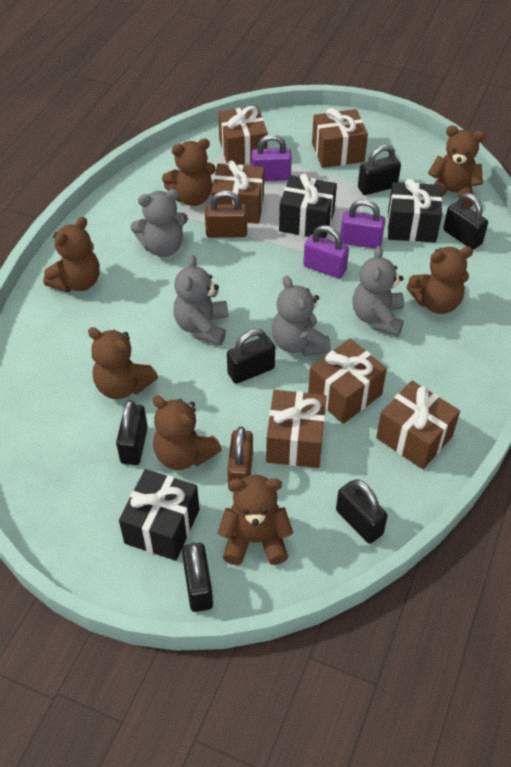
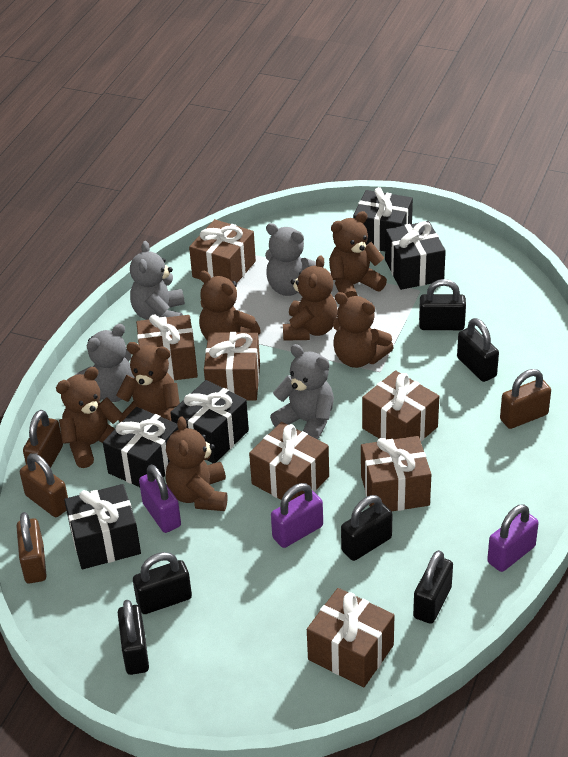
black gift: [119,469,200,561] [279,174,337,239] [388,179,442,242] = 3 -> [64,484,141,569] [103,407,179,487] [170,380,249,463] [353,187,413,251] [385,221,446,290] = 5
brown gift: [211,161,264,224] [218,106,268,165] [266,390,327,468] [308,339,387,424] [312,108,368,168] [376,381,460,469] = 6 -> [136,314,198,380] [189,219,256,283] [204,332,260,401] [249,422,329,501] [307,588,395,687] [361,436,431,512] [362,370,439,442] = 7
brown padlock: [205,190,247,238] [227,426,253,492] = 2 -> [16,512,47,584] [20,453,68,517] [23,410,63,468] [500,369,551,429] = 4

